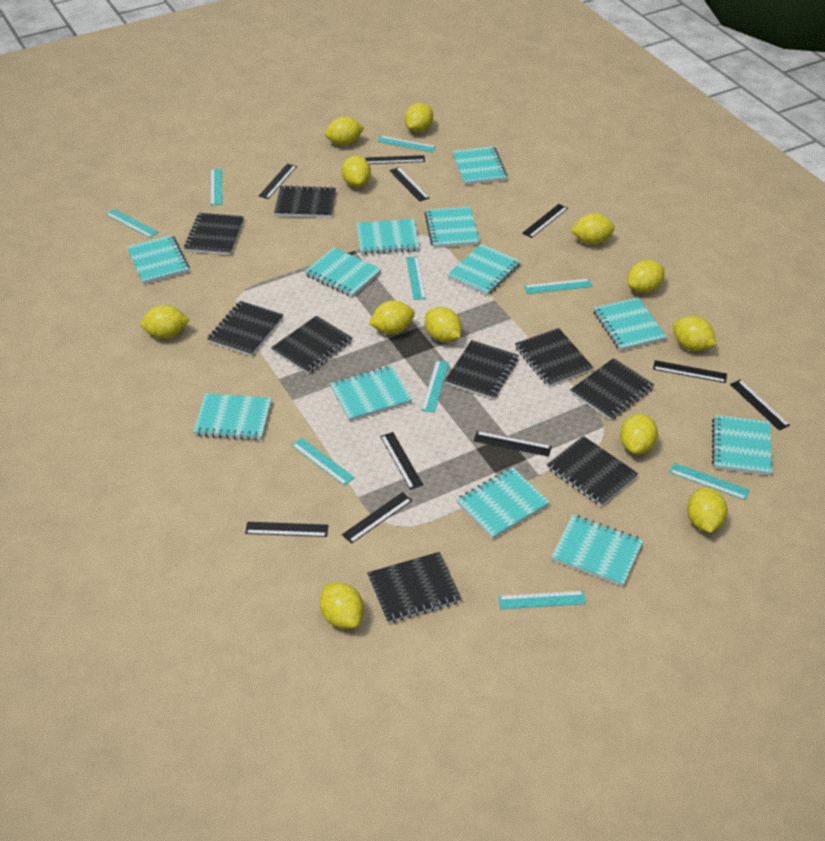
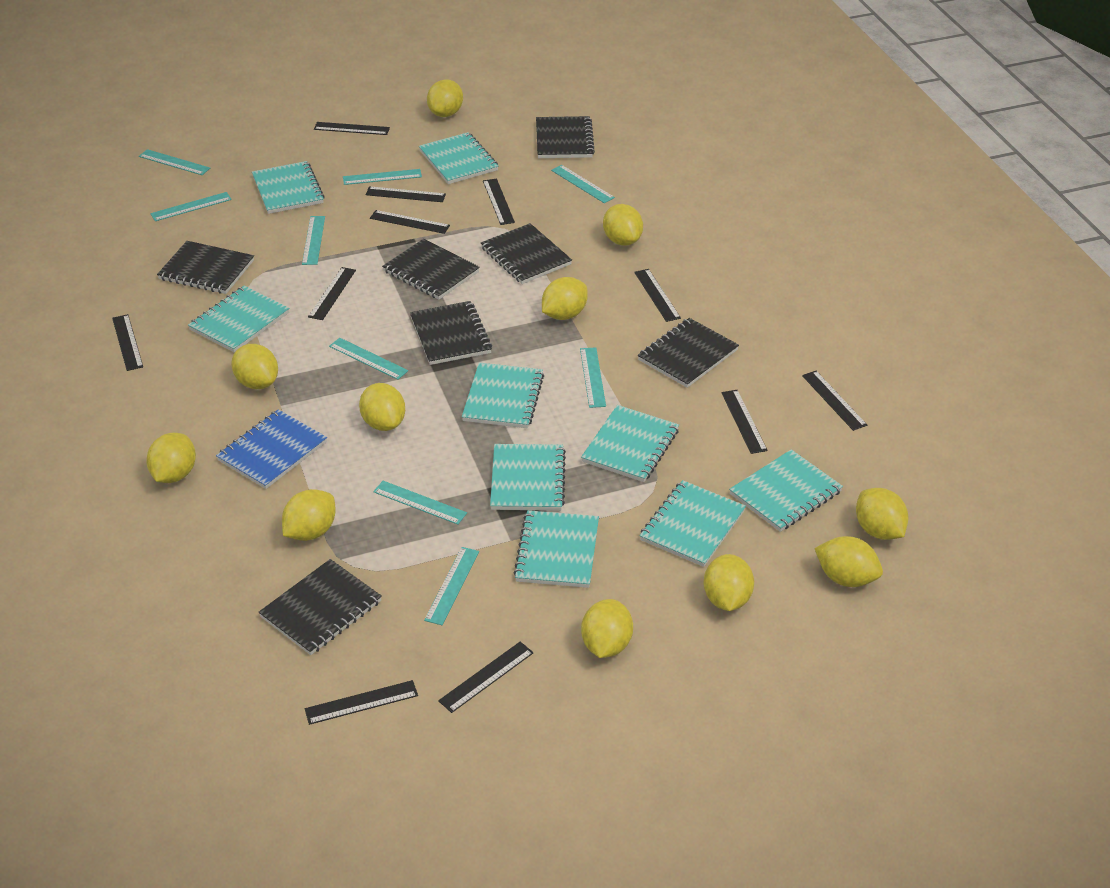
black notebook: [184,213,244,255] [207,301,283,356] [271,316,353,374] [274,185,336,218] [367,552,462,623] [445,340,519,400] [515,328,593,387] [547,436,638,507] [570,358,654,420] = 9 -> [157,241,254,294] [259,559,382,655] [382,239,480,300] [410,301,492,365] [481,223,572,284] [536,116,595,158] [638,318,739,388] = 7
black ruler: [245,522,328,537] [259,164,297,199] [342,492,412,544] [365,155,425,164] [380,432,423,490] [389,167,429,201] [474,431,552,457] [522,204,568,238] [653,360,727,383] [730,380,790,431] = 10 -> [112,314,143,371] [305,680,418,725] [308,267,356,320] [314,122,390,135] [366,186,446,202] [370,210,450,234] [438,642,534,713] [483,179,515,225] [634,269,681,322] [721,390,768,454] [802,371,867,431] = 11
blue notebook: none = 0 -> [216,409,327,489] = 1
turquoise notebook: [127,235,190,284] [193,393,272,441] [304,247,382,297] [330,366,412,422] [357,219,420,255] [425,207,479,248] [447,244,521,296] [452,146,508,185] [456,467,550,539] [551,515,644,587] [594,297,667,351] [712,415,772,476] = 12 -> [188,286,289,353] [252,161,325,214] [419,132,498,184] [462,362,544,428] [490,444,566,511] [513,510,599,588] [581,405,679,482] [640,480,746,567] [729,449,843,532] = 9
yellow lemon: [140,305,190,339] [320,582,364,629] [325,117,364,146] [342,156,371,187] [369,301,415,334] [405,103,433,133] [425,307,461,342] [570,213,615,245] [620,414,658,454] [627,260,664,293] [673,316,717,351] [687,487,728,533] = 12 -> [146,433,196,483] [231,344,278,389] [282,489,335,541] [359,383,405,431] [427,79,463,117] [542,277,588,320] [581,599,633,658] [603,204,643,246] [703,554,754,611] [814,536,883,587] [856,488,908,540] = 11

